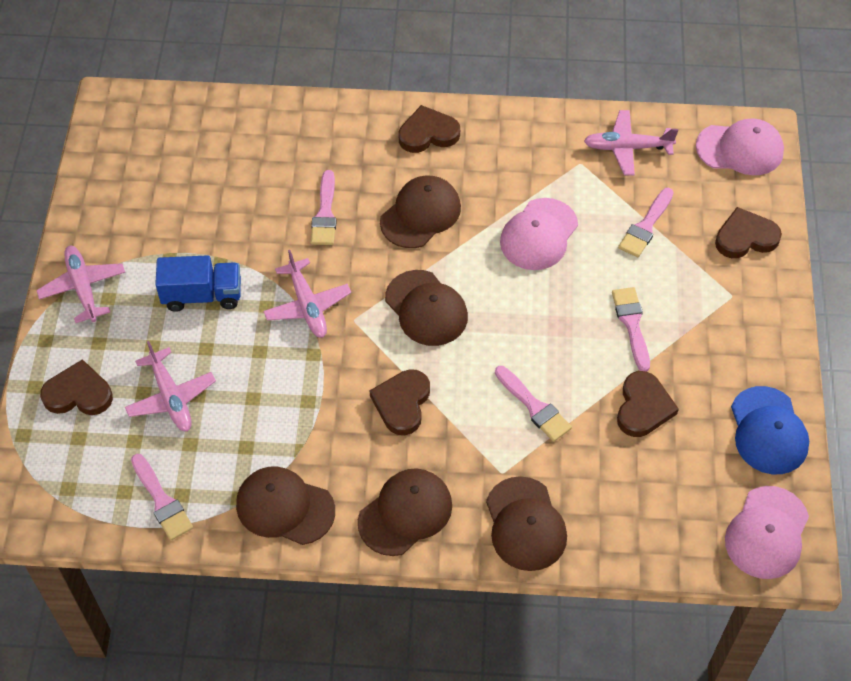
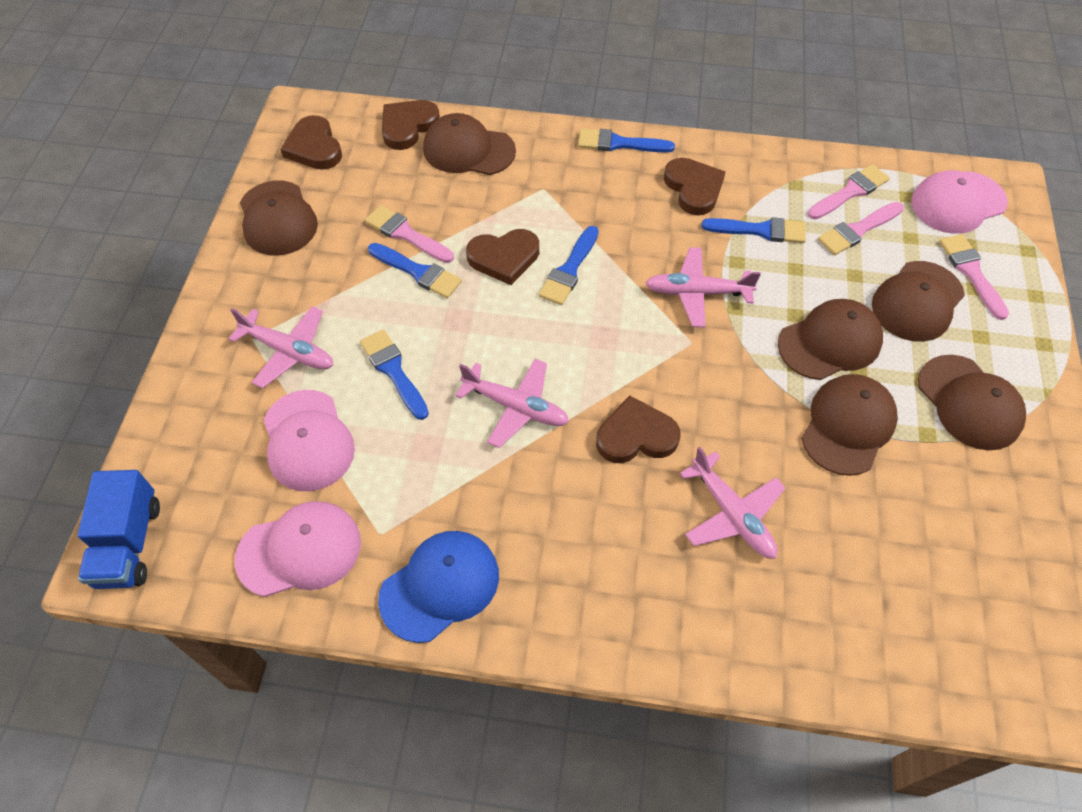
blue brush: none = 0 -> [360,329,429,420] [368,243,462,298] [539,226,599,305] [578,129,675,153] [702,217,806,243] = 5
brown cap: [236,467,335,545] [358,468,452,556] [380,176,461,248] [385,270,468,346] [486,476,567,571] = 5 -> [240,180,318,256] [423,113,516,175] [778,299,883,380] [801,374,898,476] [872,261,965,342] [918,355,1026,450] = 6
pink brush: [131,454,193,540] [311,170,337,245] [495,366,572,442] [612,287,650,372] [618,188,674,257] = 5 -> [365,205,454,263] [808,164,890,219] [818,202,904,255] [939,234,1009,320] = 4

